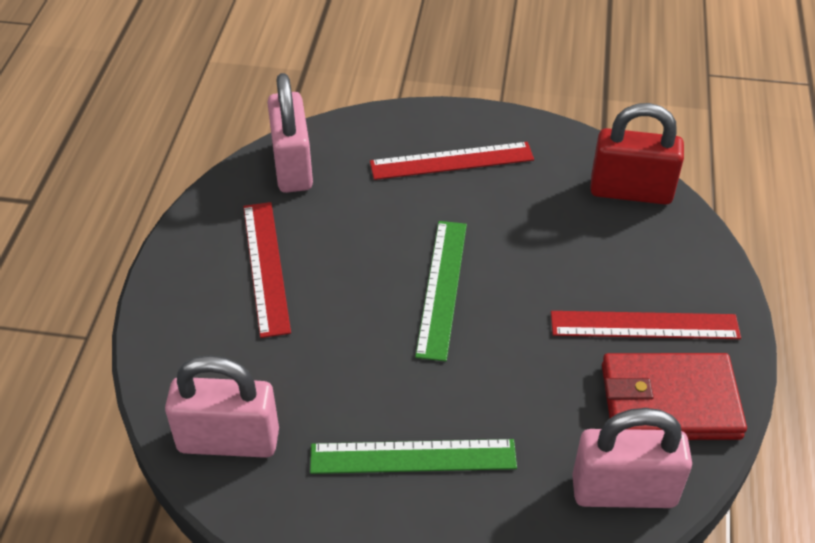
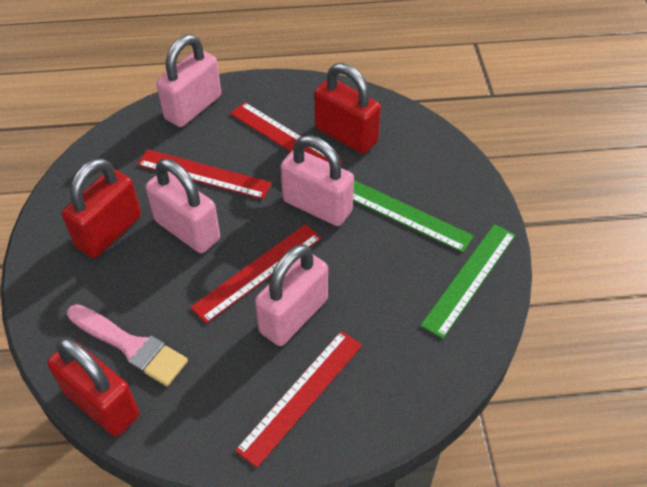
pink brush: none = 0 -> [67,304,188,386] = 1
pink padlock: [165,355,279,458] [267,73,313,193] [572,408,692,508] = 3 -> [145,159,220,253] [156,34,221,127] [255,244,328,346] [280,135,354,226] = 4
red padlock: [590,103,684,205] = 1 -> [47,337,139,436] [62,158,141,258] [314,63,381,154] = 3
red ruler: [243,202,291,338] [370,142,534,180] [551,311,741,339] = 3 -> [137,149,272,199] [190,224,322,324] [230,102,343,164] [235,331,362,468] = 4
red wallet: [602,353,747,440] = 1 -> none = 0

